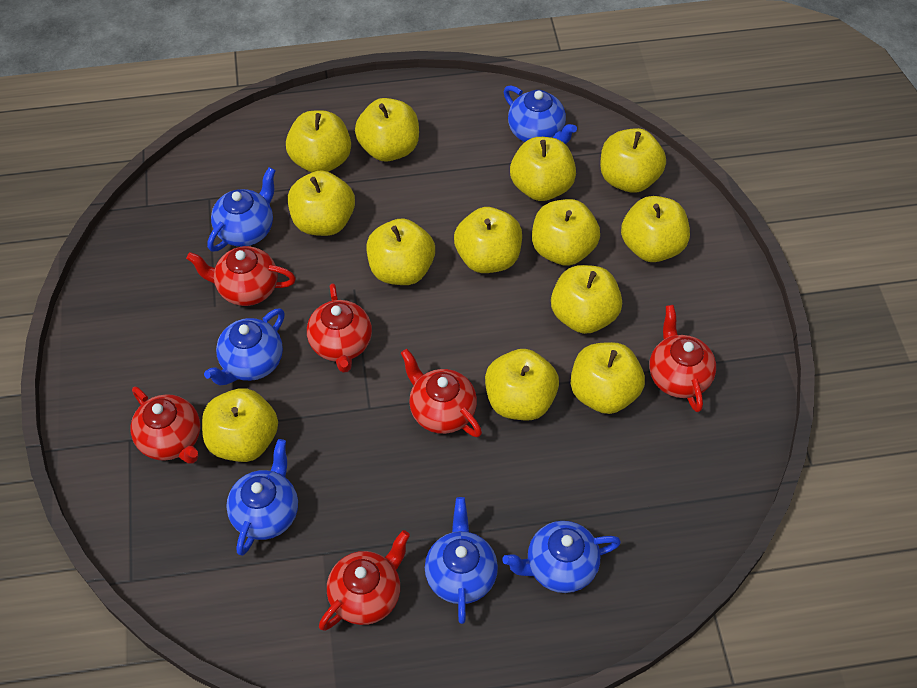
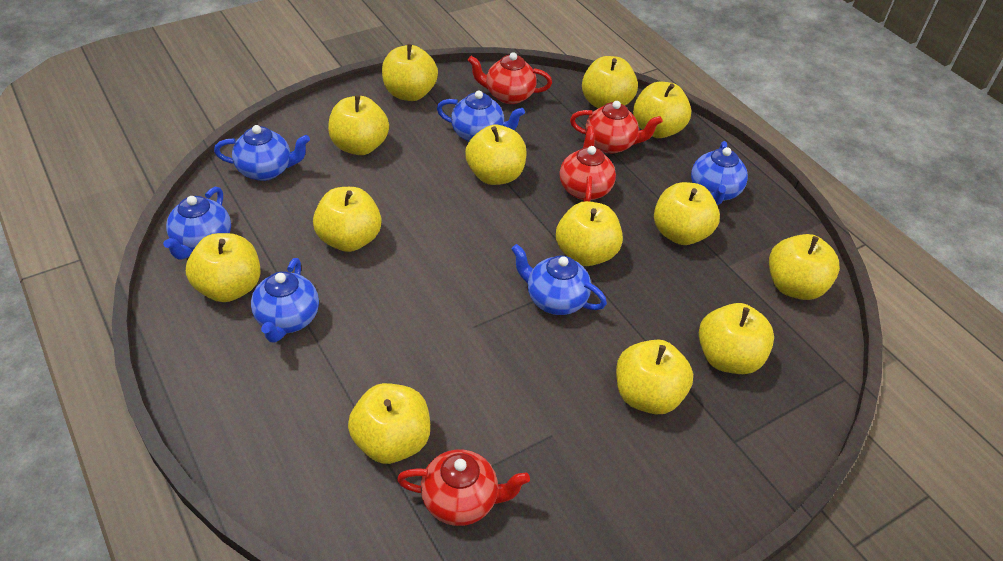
red teapot: [131,386,200,464] [186,246,296,306] [307,283,372,373] [319,530,410,631] [401,349,482,437] [649,305,716,412] = 6 -> [397,450,530,526] [468,52,552,104] [560,126,616,202] [570,101,662,154] = 4

